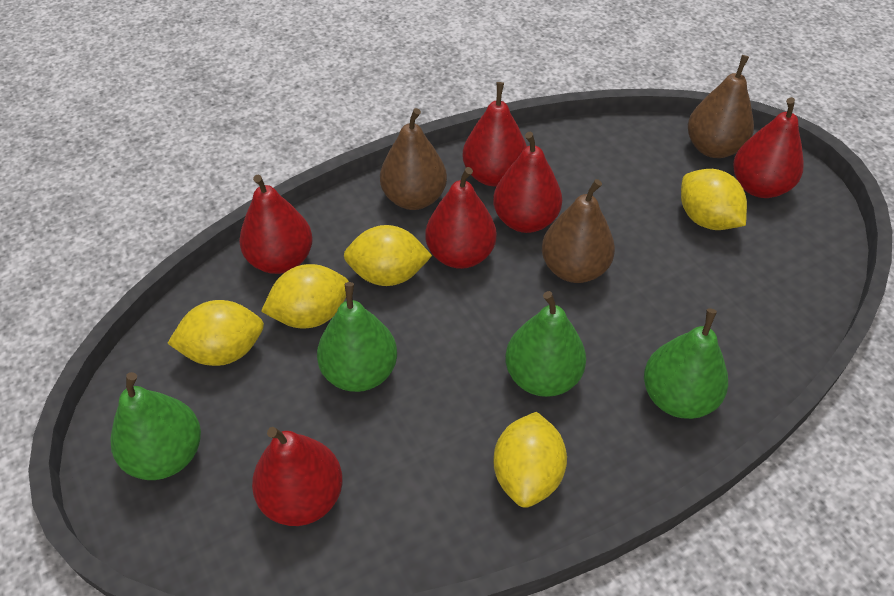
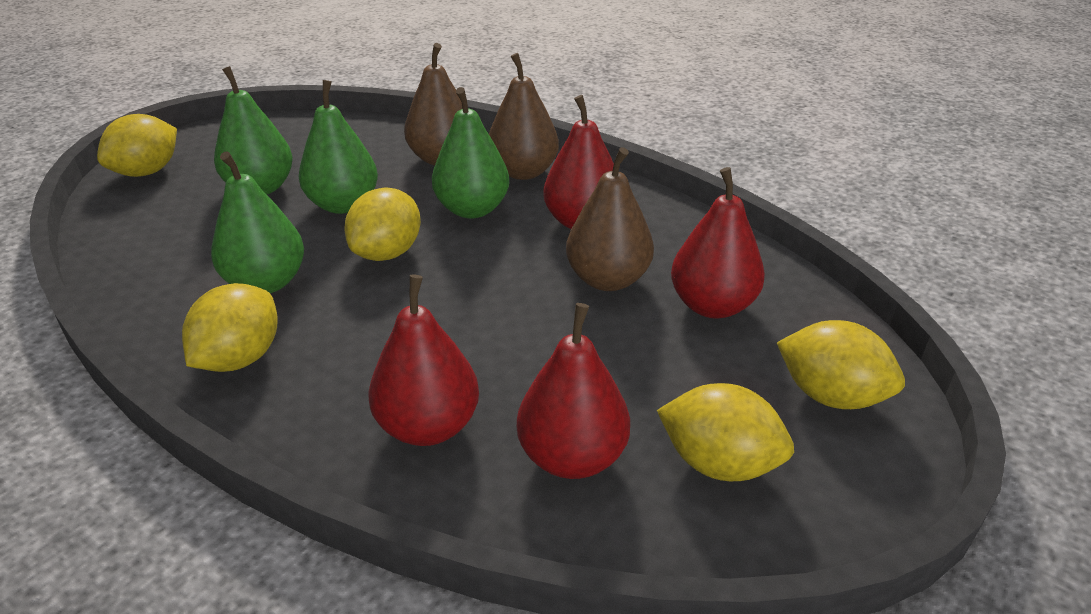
red pear: [239,175,313,274] [252,427,343,526] [425,167,497,269] [463,82,527,186] [493,132,562,233] [733,97,804,198] = 6 -> [369,274,479,446] [517,303,630,479] [543,95,614,229] [671,167,765,318] = 4

